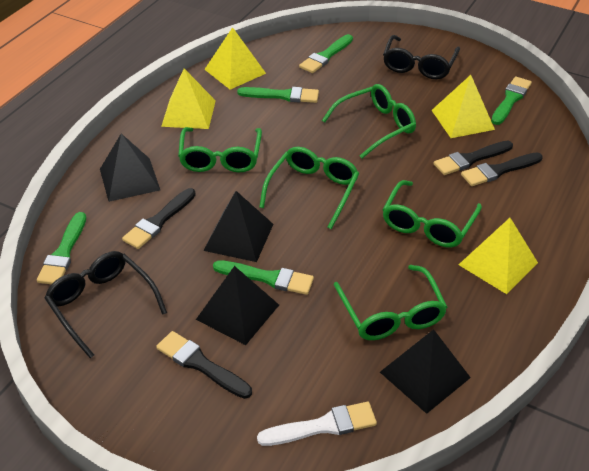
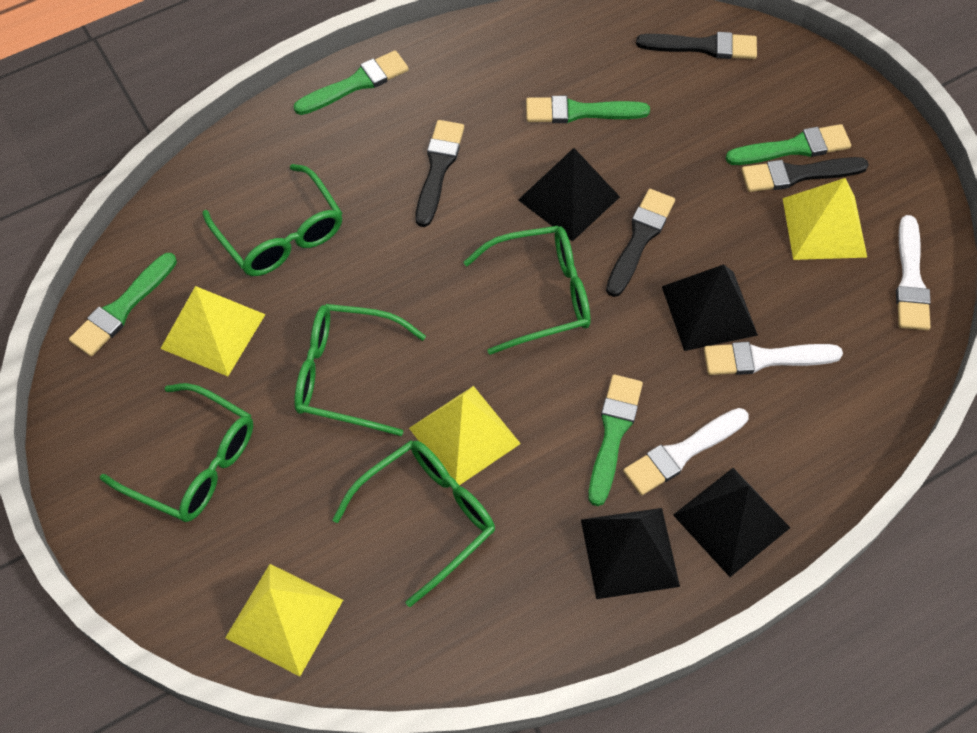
black glasses: [45,251,167,358] [383,35,460,79] = 2 -> none = 0
white brush: [257,402,377,446] = 1 -> [623,408,748,495] [704,342,843,375] [896,215,931,330] = 3

